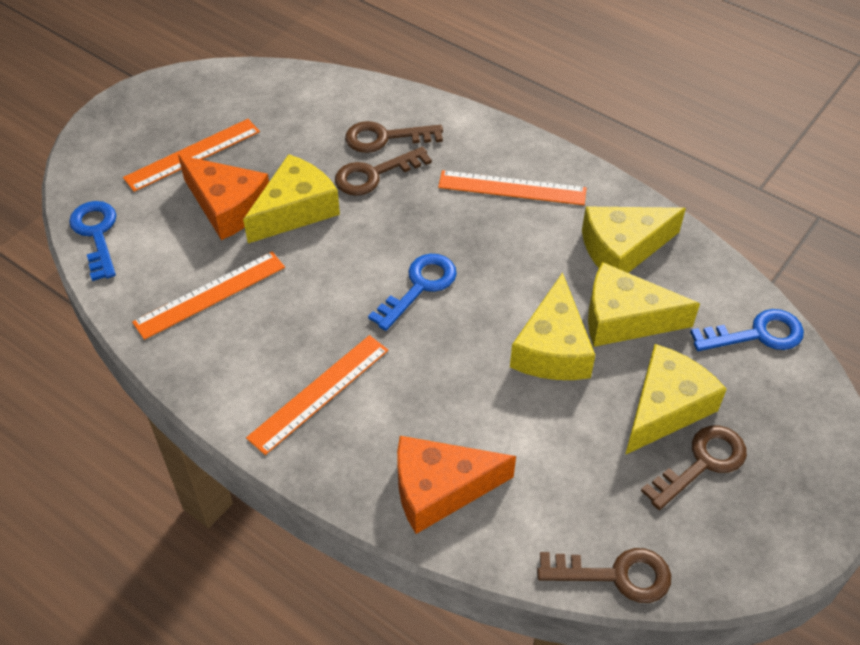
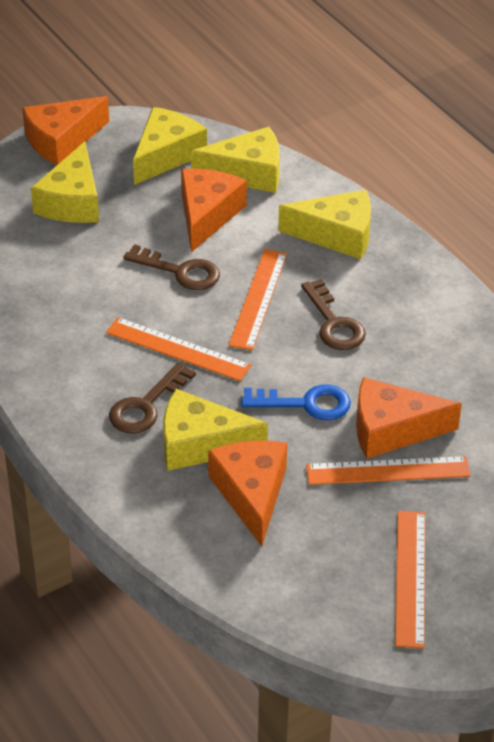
blue key: [69,201,116,281] [368,254,457,331] [690,309,804,351] = 3 -> [241,385,351,420] = 1
brown key: [335,147,432,196] [345,121,443,153] [537,548,671,603] [641,425,747,510] = 4 -> [109,362,196,434] [123,244,220,290] [301,279,366,350] = 3
orange cheese: [178,155,269,240] [397,436,516,534] = 2 -> [22,96,109,165] [181,169,247,252] [208,440,287,546] [356,377,462,459] = 4

